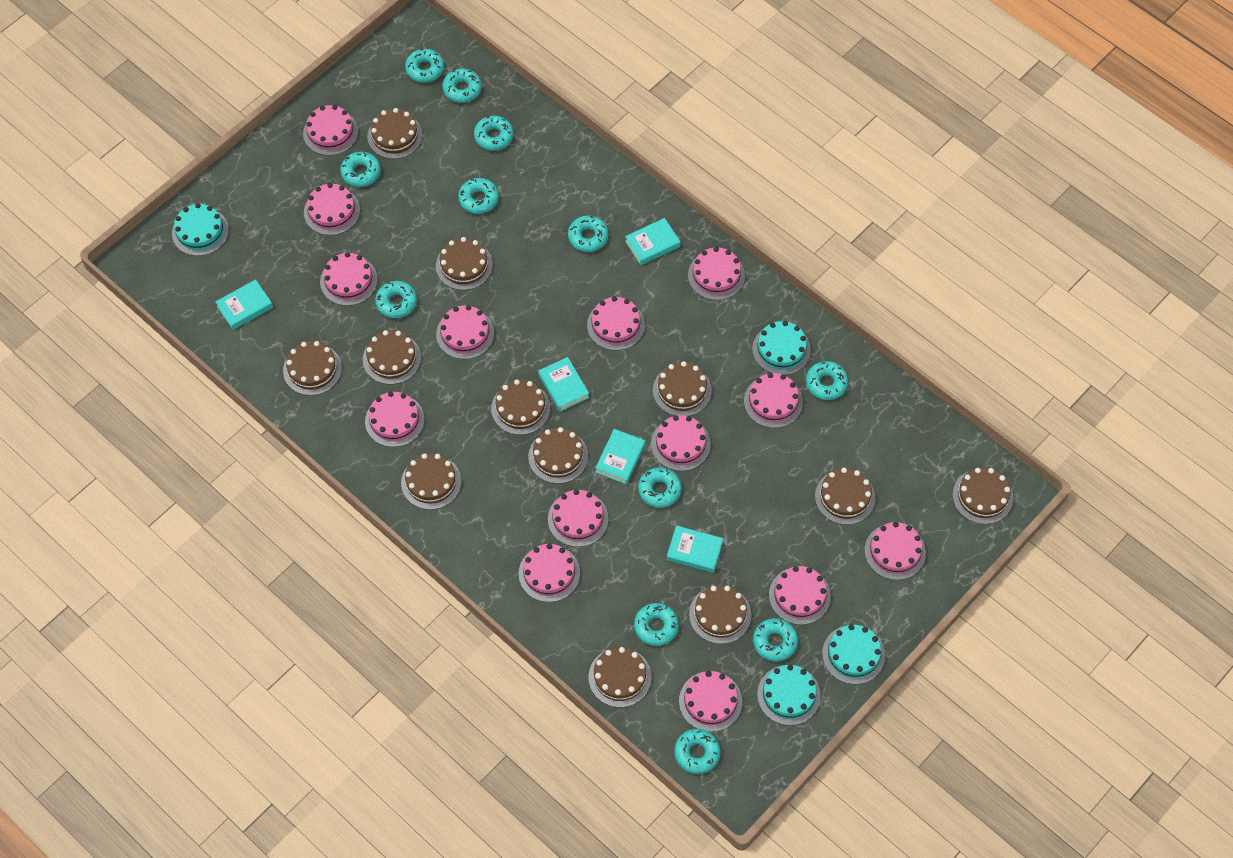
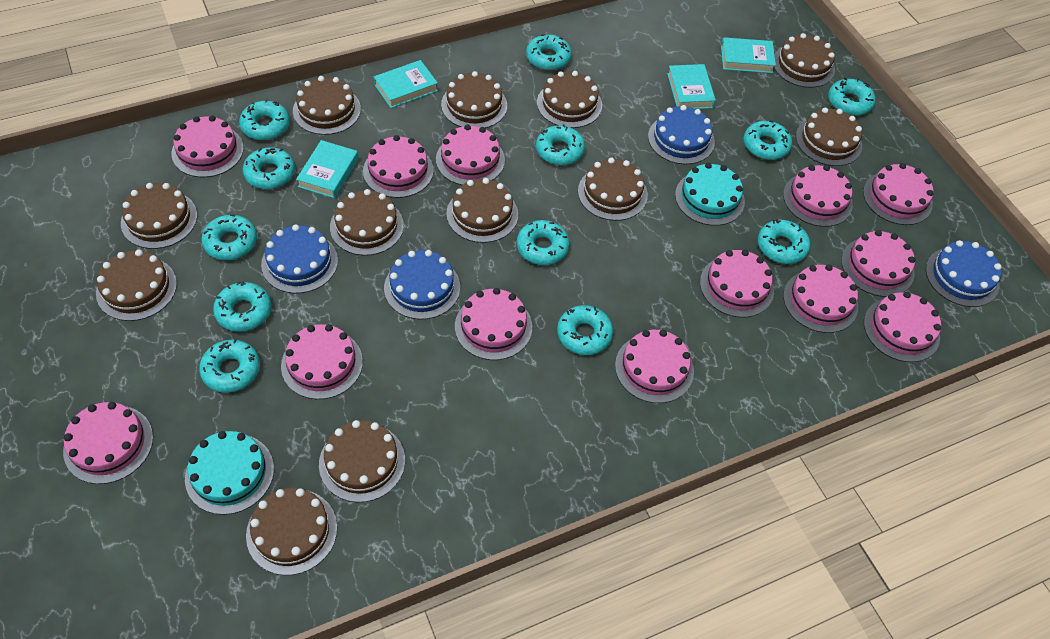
blue cake: none = 0 -> [261,224,338,293] [384,250,460,319] [648,105,715,164] [926,240,1002,307] = 4
pink cake: [303,105,358,156] [304,183,360,235] [320,252,378,306] [365,391,424,447] [436,305,494,359] [519,543,580,602] [548,489,609,547] [587,296,645,351] [651,415,711,471] [679,671,742,732] [688,247,745,300] [744,373,803,428] [769,566,831,625] [865,522,926,580] = 14 -> [63,402,153,484] [171,116,244,177] [281,324,363,399] [363,135,434,198] [436,125,505,185] [455,288,532,360] [615,330,694,403] [700,250,774,317] [783,165,853,227] [783,264,858,333] [841,230,915,297] [863,163,934,225] [864,292,941,362] = 13
turquoise book: [216,279,273,330] [538,357,590,412] [595,429,645,484] [625,218,680,265] [667,526,723,573] = 5 -> [296,140,359,198] [374,60,438,108] [667,64,716,109] [721,37,776,73] = 4
turquoise cake: [172,203,229,256] [752,321,811,375] [757,665,821,725] [822,625,885,684] = 4 -> [185,431,274,515] [675,163,745,226] = 2

